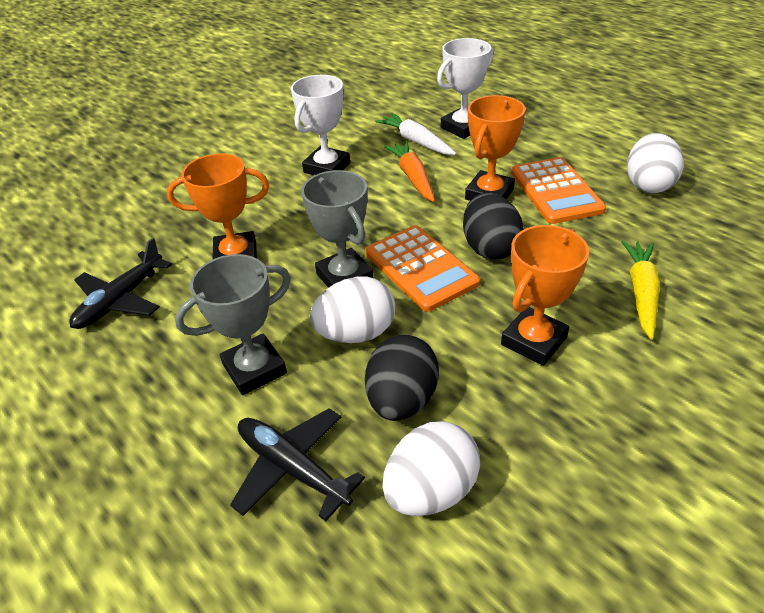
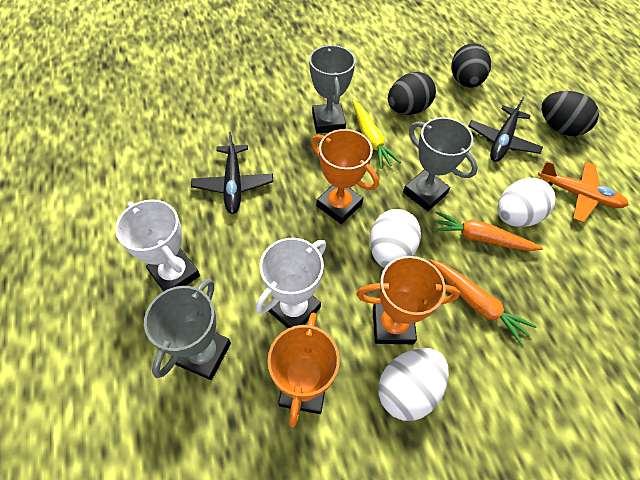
black egg: [365,334,439,421] [463,193,524,260] = 2 -> [388,72,436,115] [452,43,491,88] [542,91,599,136] = 3
grey trophy: [175,254,291,395] [301,170,373,288] = 2 -> [144,279,231,380] [309,45,356,134] [403,117,478,211] = 3
orange calculator: [365,225,480,312] [511,157,606,224] = 2 -> none = 0
orange carrot: [384,141,435,202] = 1 -> [430,260,537,346] [432,211,543,251] = 2
orange plane: none = 0 -> [538,161,629,223] = 1
white carrot: [375,113,456,155] = 1 -> none = 0

